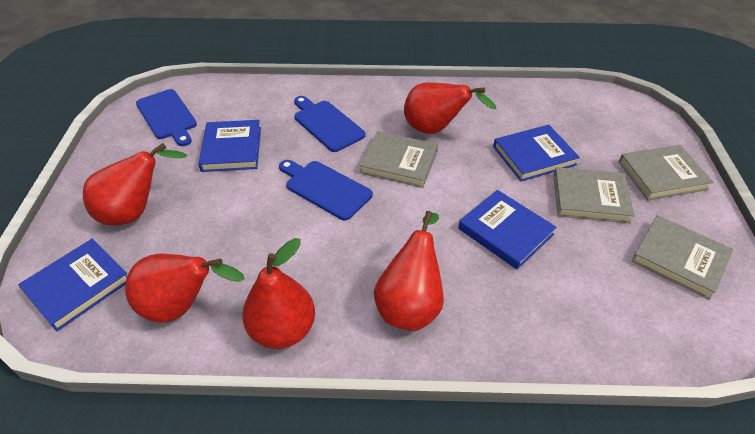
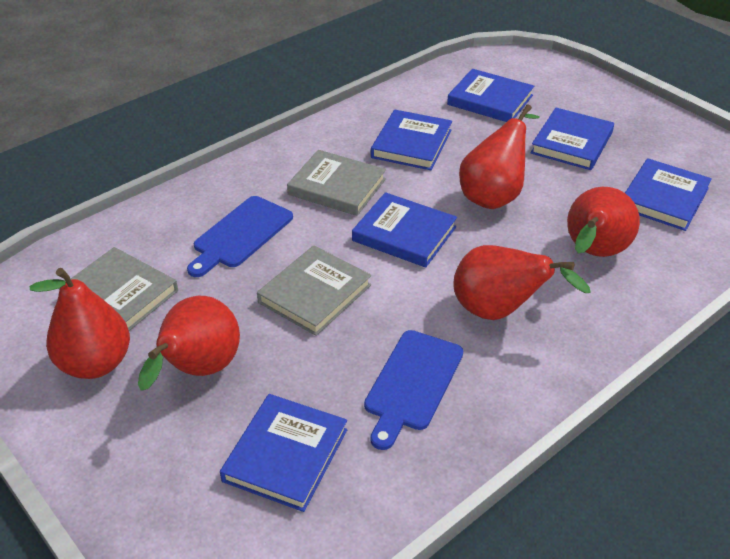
blue book: [18,239,127,331] [198,120,261,172] [458,190,557,270] [493,125,580,181] = 4 -> [220,394,347,512] [352,192,457,268] [371,110,452,170] [447,69,534,122] [531,108,614,170] [625,158,712,231] = 6
blue cutting board: [136,89,197,146] [279,160,373,221] [294,96,366,152] = 3 -> [187,196,293,277] [364,330,463,450] = 2
grey book: [359,131,438,188] [553,167,635,223] [619,145,713,200] [631,215,733,300] = 4 -> [59,247,178,331] [257,246,371,336] [287,150,386,216] = 3

